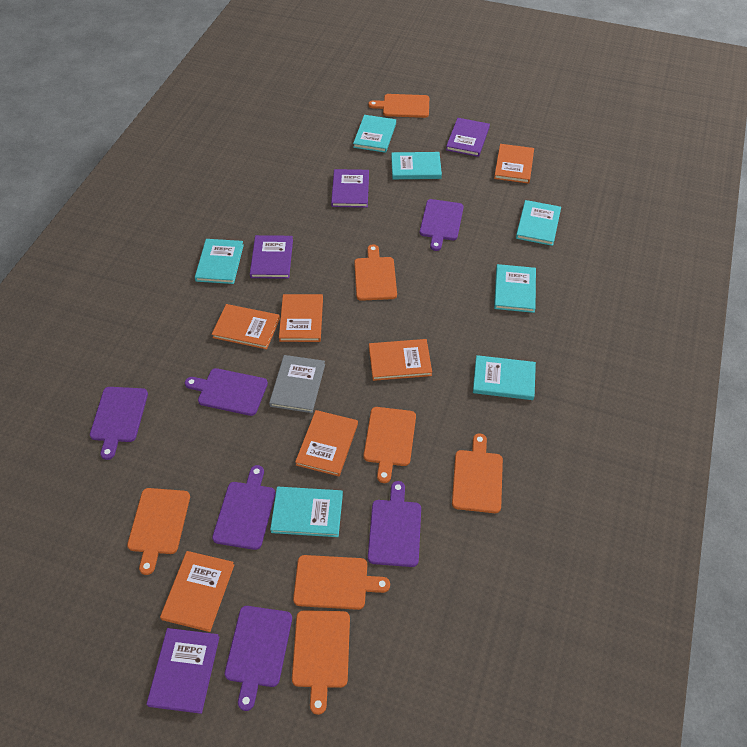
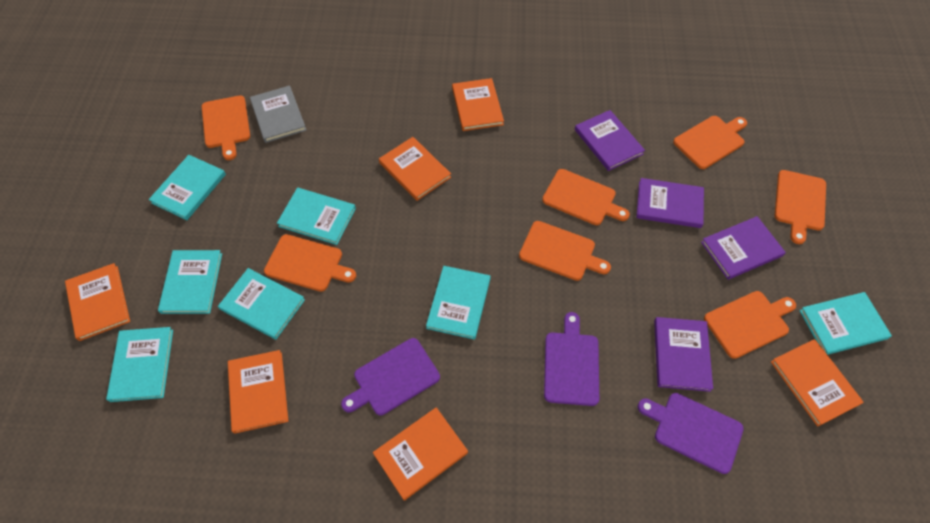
purple cutting board: [90,387,148,460] [185,368,268,416] [212,465,275,550] [225,606,292,711] [368,481,421,567] [420,199,464,251] = 6 -> [341,338,440,416] [544,312,599,406] [638,393,744,474] = 3

